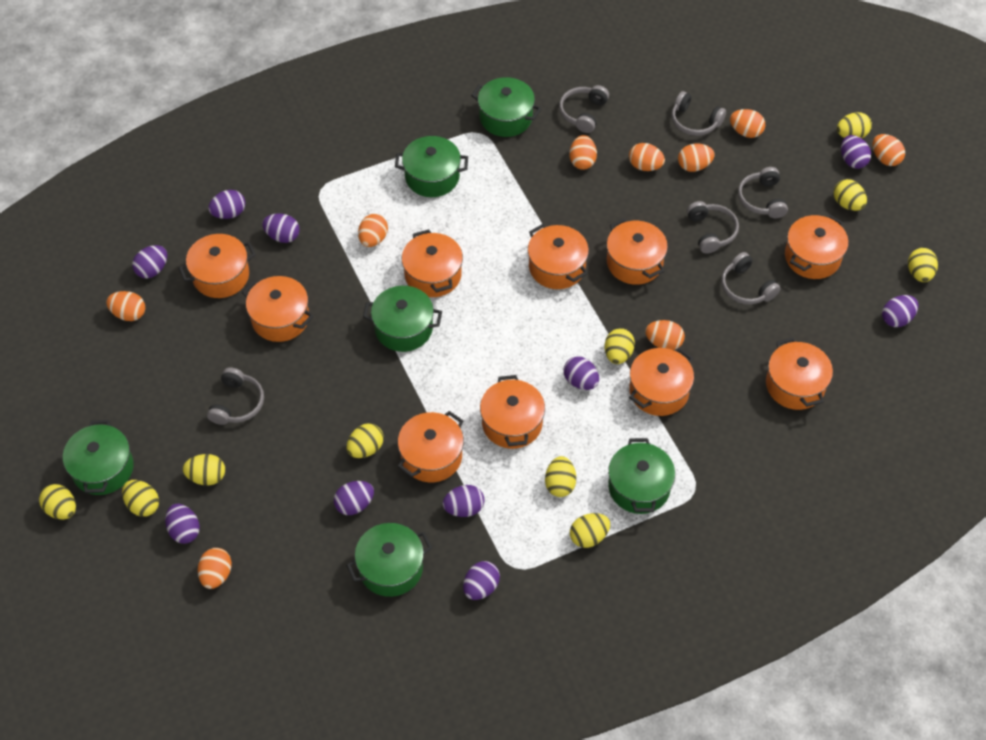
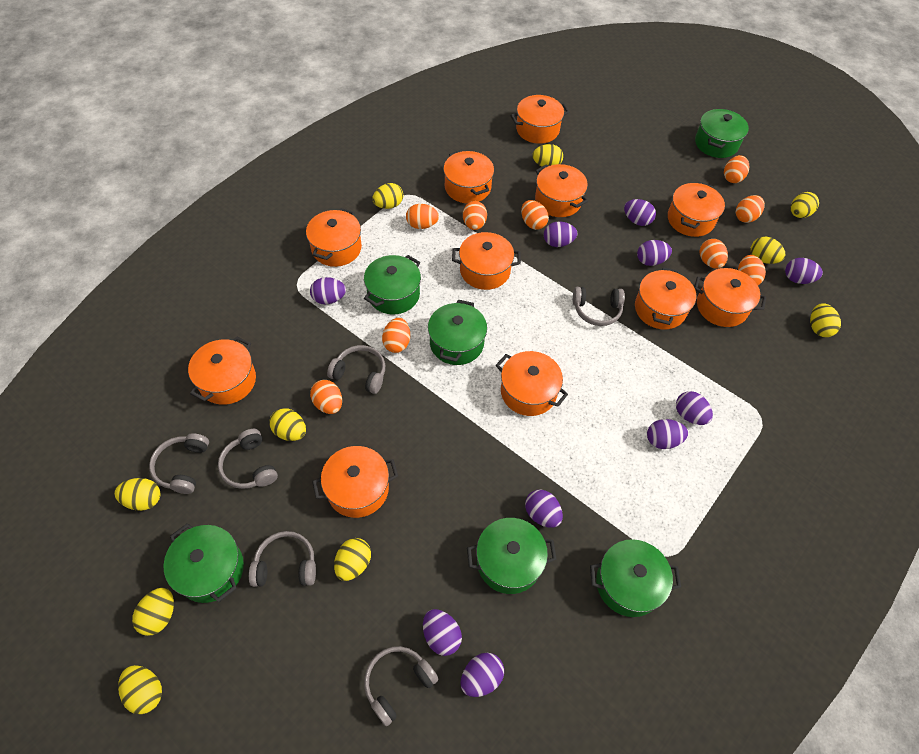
orange pot: [179,234,256,298] [242,276,314,342] [397,411,464,482] [402,229,463,297] [480,375,545,449] [528,224,589,289] [607,218,668,285] [629,348,694,416] [766,338,833,410] [785,215,849,279] = 10 -> [188,337,256,405] [306,208,362,267] [312,446,398,518] [443,150,494,203] [452,232,521,290] [496,351,568,416] [510,95,569,144] [535,164,588,217] [635,267,696,329] [668,182,725,237] [694,268,766,327] = 11

